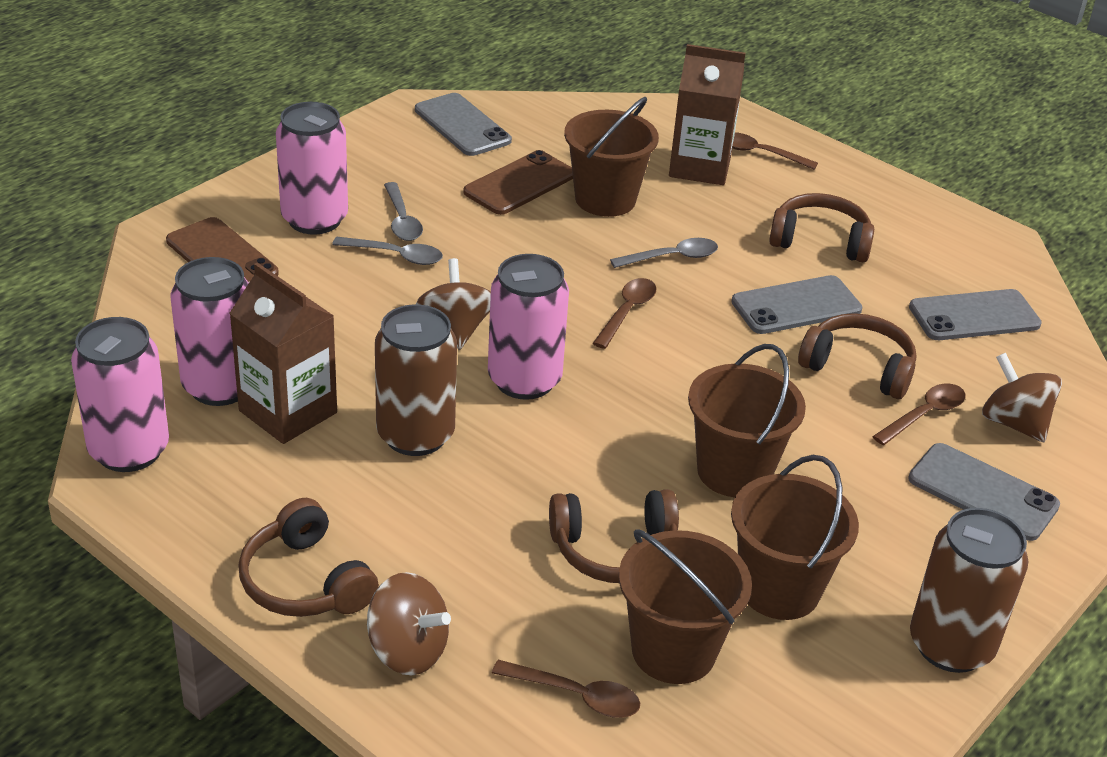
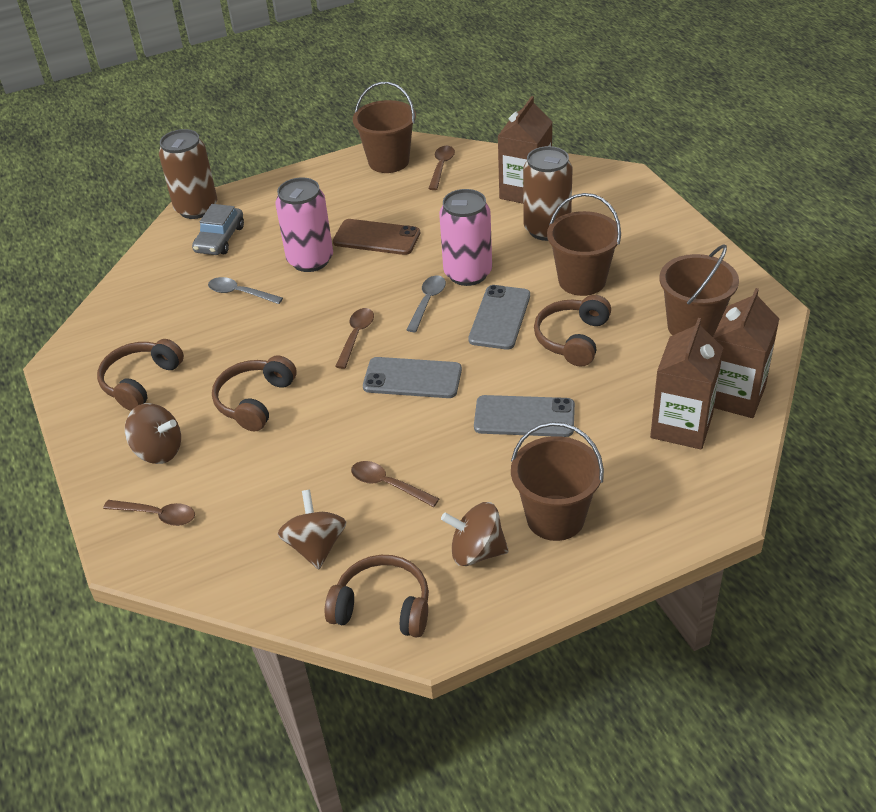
brown carton: [230,263,337,444] [669,44,745,185] = 2 -> [498,96,552,204] [650,318,723,449] [713,288,779,418] = 3
brown phone: [166,217,279,282] [463,150,573,215] = 2 -> [333,219,420,255] = 1
grey car: none = 0 -> [192,204,244,255] = 1
grey phone: [415,93,512,156] [731,275,862,334] [908,443,1060,541] [909,289,1042,340] = 4 -> [363,357,462,398] [468,285,530,350] [474,395,575,437] = 3
grey spoon: [332,237,443,265] [384,182,423,241] [610,238,718,268] = 3 -> [208,277,283,304] [407,276,446,332] = 2
pink can: [71,317,169,472] [170,257,249,406] [276,102,348,235] [488,254,569,400] = 4 -> [275,178,333,272] [439,189,492,286] = 2

